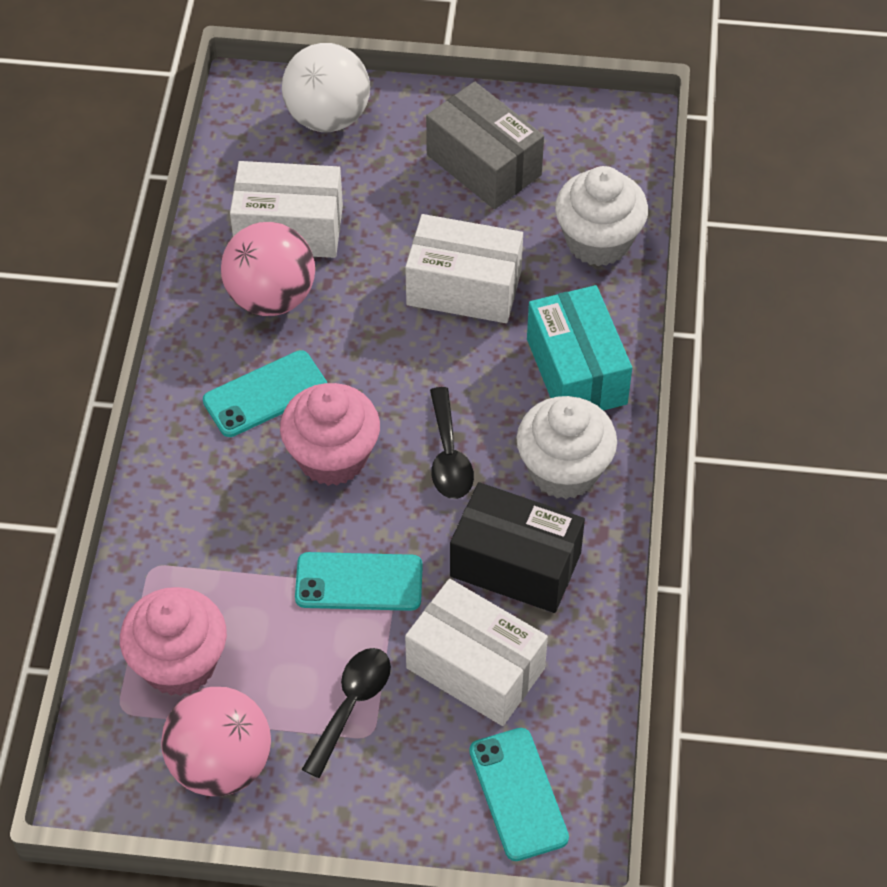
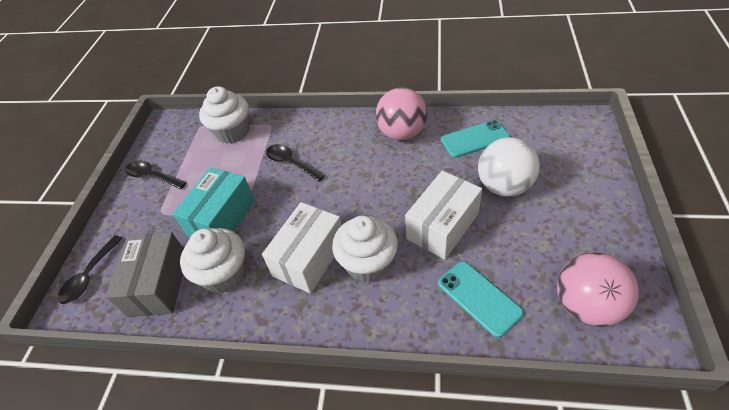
black box: [450,482,585,613] = 1 -> none = 0
black spoon: [302,648,391,778] [430,387,474,499] = 2 -> [58,235,123,304] [125,160,186,189] [266,144,325,182] = 3
pink cupcake: [120,587,227,696] [280,383,380,486] = 2 -> none = 0
turquoise phone: [203,350,327,437] [295,552,423,611] [469,728,569,861] = 3 -> [438,261,524,338] [441,120,510,158] = 2
white box: [230,161,343,258] [405,214,523,323] [405,579,548,726] = 3 -> [262,202,342,293] [405,171,482,260] = 2
white cupcake: [516,396,617,499] [555,166,648,266] = 2 -> [180,228,245,293] [199,86,249,144] [332,215,398,282] = 3

